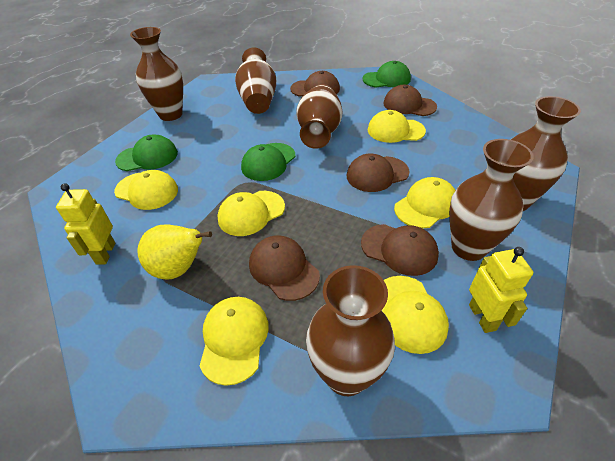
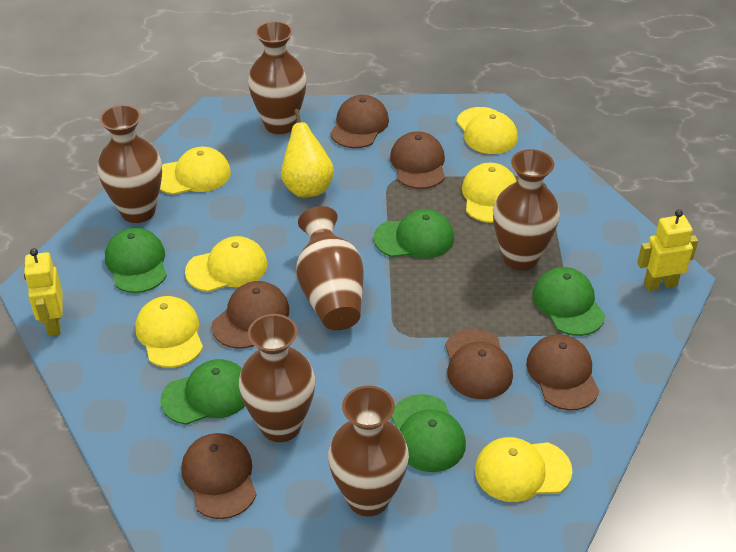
brown cap: [249,235,320,301] [290,71,340,96] [347,154,410,192] [361,224,439,276] [383,85,437,116] = 5 -> [181,433,256,519] [211,281,289,349] [330,95,389,148] [390,131,445,189] [445,329,513,399] [526,334,599,411] = 6
green cap: [115,134,178,171] [241,143,295,181] [363,61,411,88] = 3 -> [105,227,167,293] [160,359,245,425] [374,209,454,258] [391,394,466,472] [532,267,605,336] = 5

